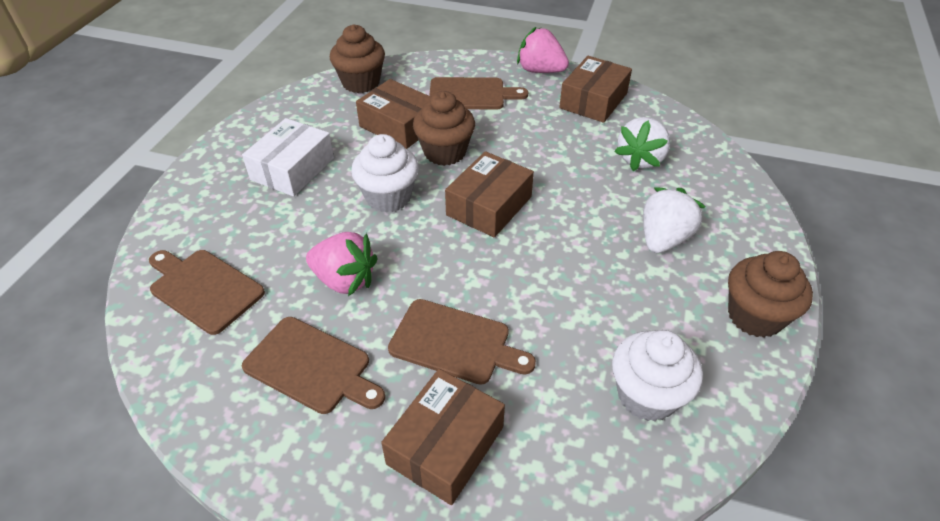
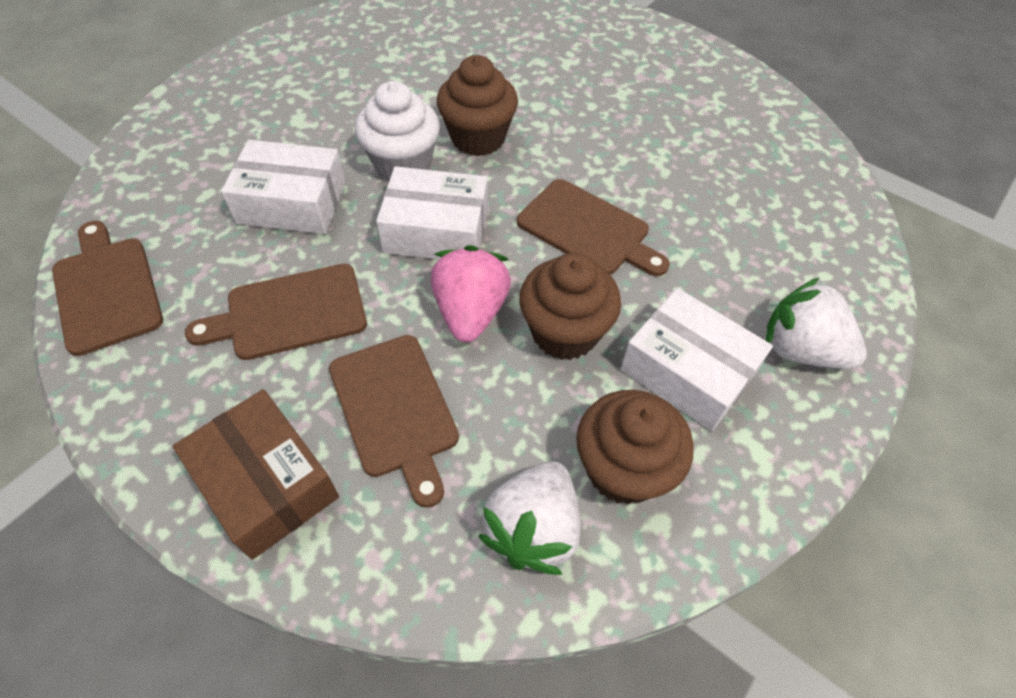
brown box: [356,79,431,149] [381,369,505,505] [445,151,534,238] [559,56,632,123] = 4 -> [173,389,339,560] = 1
pink strawberry: [306,232,378,296] [517,27,569,73] = 2 -> [431,245,511,342] = 1
white box: [242,118,334,197] = 1 -> [221,140,346,234] [376,166,488,260] [620,288,773,431] = 3
white cupcake: [351,134,419,212] [612,330,703,422] = 2 -> [355,81,440,181] = 1

